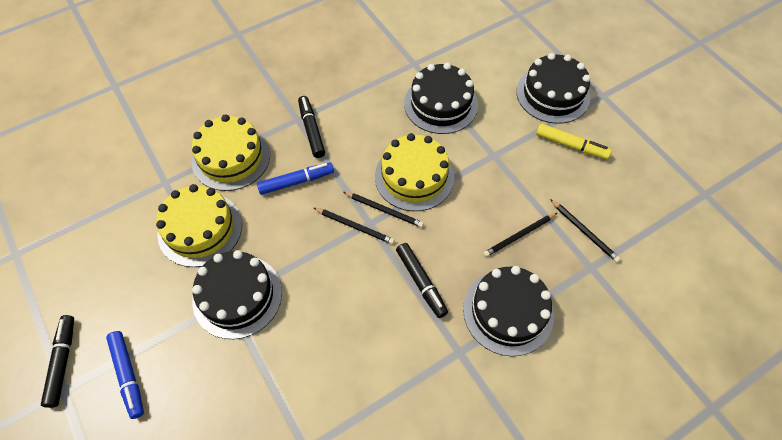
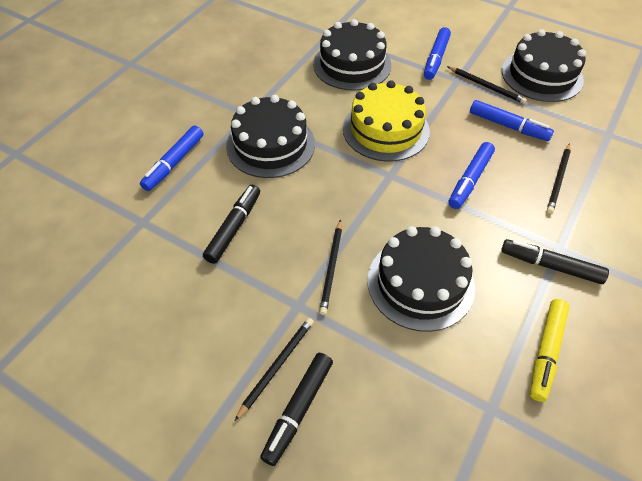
blue marker: [106,331,144,419] [257,162,334,195] = 2 -> [140,126,203,191] [424,27,451,80] [449,142,495,209] [470,100,554,141] = 4
yellow cake: [156,184,242,267] [191,114,270,191] [375,133,454,211] = 3 -> [343,80,430,162] = 1

